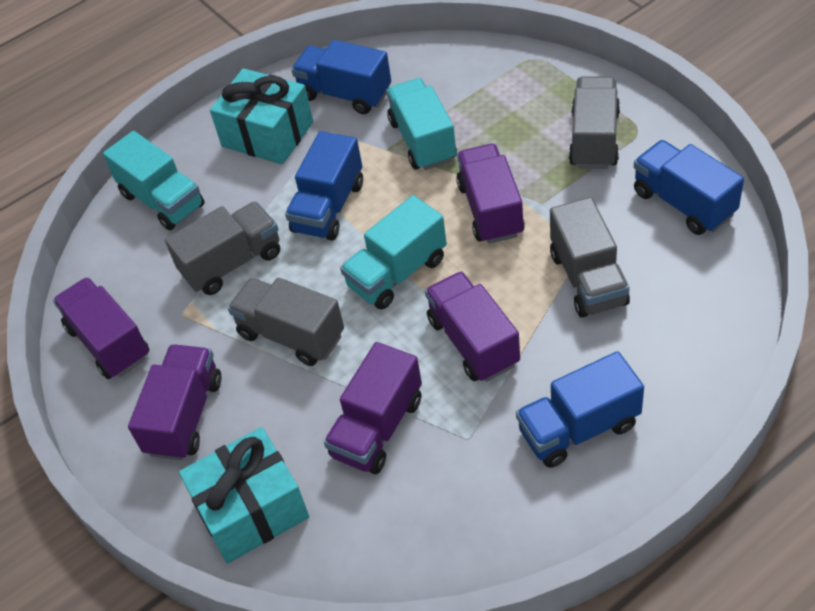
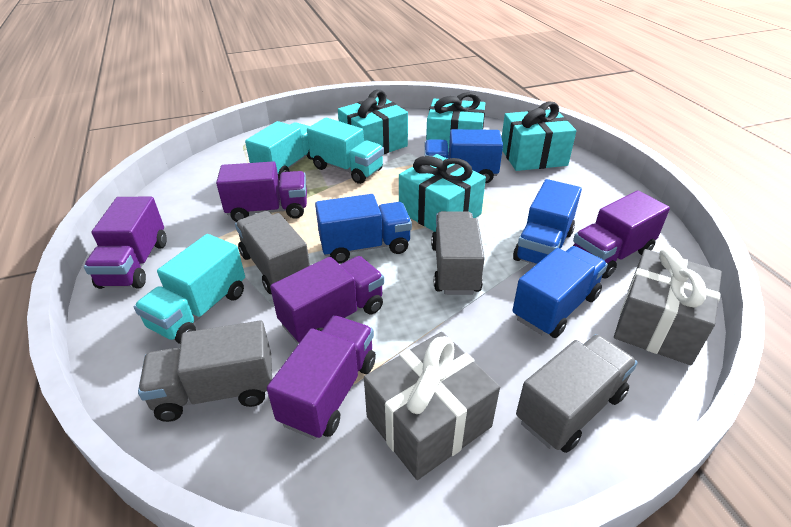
grey gift: none = 0 -> [364,332,500,480] [614,247,722,365] = 2
turquoise gift: [179,427,309,563] [210,68,313,164] = 2 -> [338,90,408,154] [399,154,486,232] [426,92,485,153] [502,102,576,171] = 4

